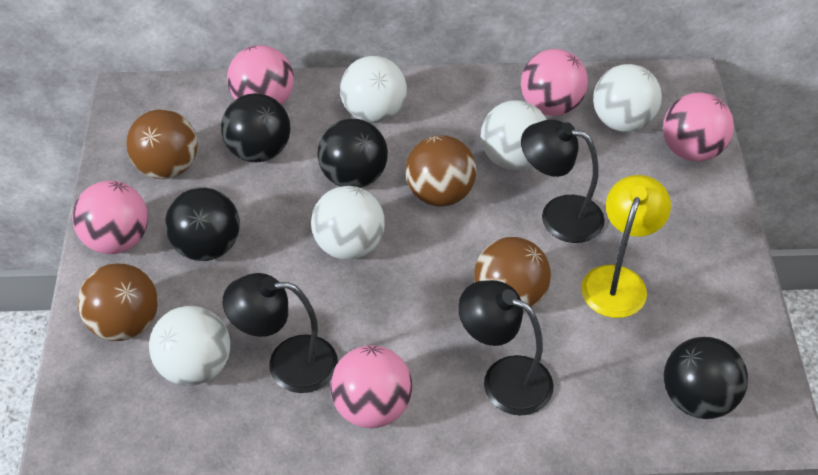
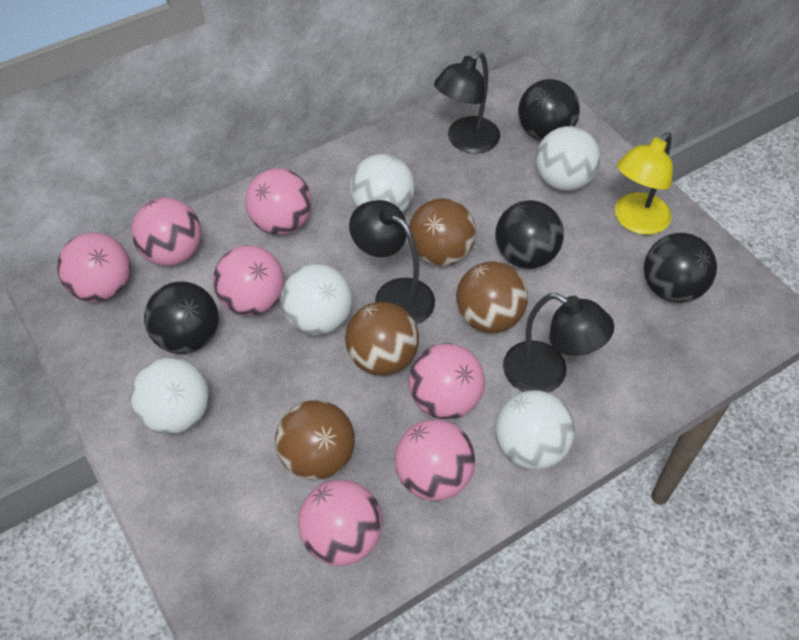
pink ball: [72,181,148,254] [227,45,294,105] [330,345,413,428] [521,49,588,116] [663,92,734,162] = 5 -> [57,232,131,302] [131,198,201,266] [213,245,284,316] [245,168,312,235] [298,480,382,566] [395,419,475,501] [409,343,485,419] = 7

